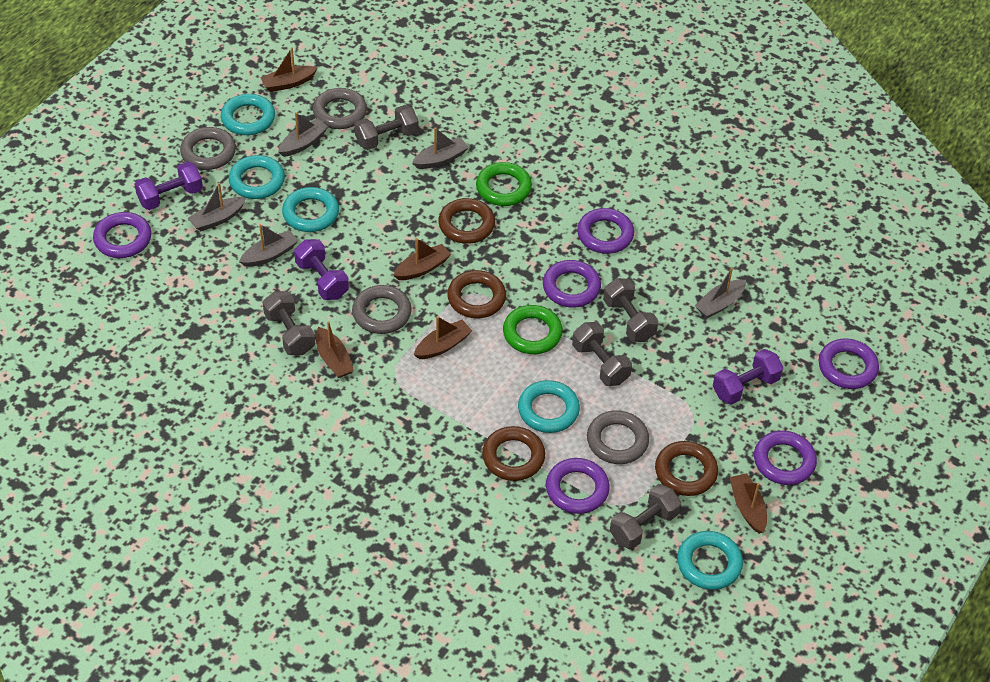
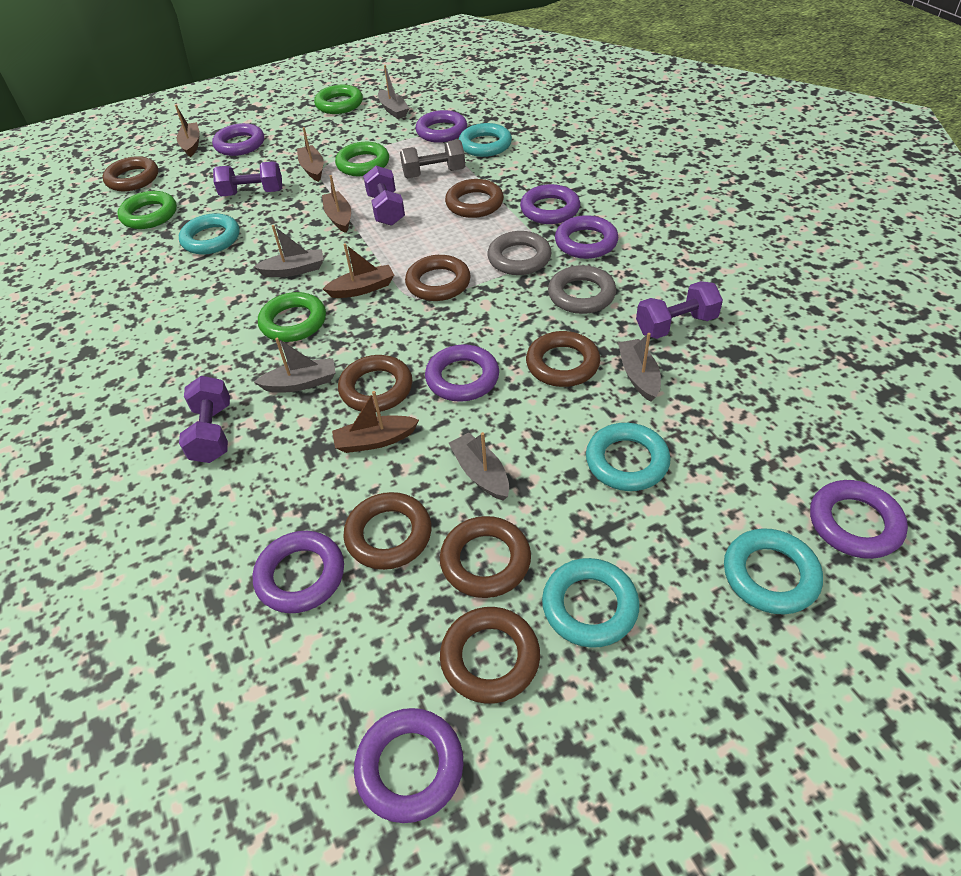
brown ring: [438,198,495,244] [447,270,506,318] [482,426,545,481] [655,441,718,496] = 4 -> [103,156,158,191] [338,355,413,412] [343,492,432,570] [405,255,471,301] [440,516,531,598] [440,607,540,704] [445,179,504,218] [526,331,600,387] = 8
green ring: [476,162,532,206] [503,305,563,354] = 2 -> [117,191,177,229] [258,292,326,342] [314,85,363,114] [335,142,389,176] = 4
grey dumbbell: [263,291,315,355] [354,105,419,150] [572,322,632,386] [603,278,658,342] [610,484,681,549] = 5 -> [400,139,465,178] = 1
grey ring: [180,127,236,170] [313,88,367,129] [352,285,412,334] [587,410,649,464] = 4 -> [487,231,551,275] [548,265,616,314] = 2
purple dumbbell: [135,162,203,210] [294,239,349,300] [713,349,783,405] = 3 -> [179,376,230,463] [213,162,282,196] [363,166,405,226] [636,281,723,339] = 4
purple ring: [93,212,152,258] [543,260,601,308] [546,458,610,514] [577,208,634,254] [754,431,817,485] [819,338,879,389] = 6 -> [212,123,264,156] [253,531,344,613] [354,708,463,823] [416,110,467,143] [425,344,499,402] [520,184,580,224] [555,215,618,259] [810,480,908,559] = 8

